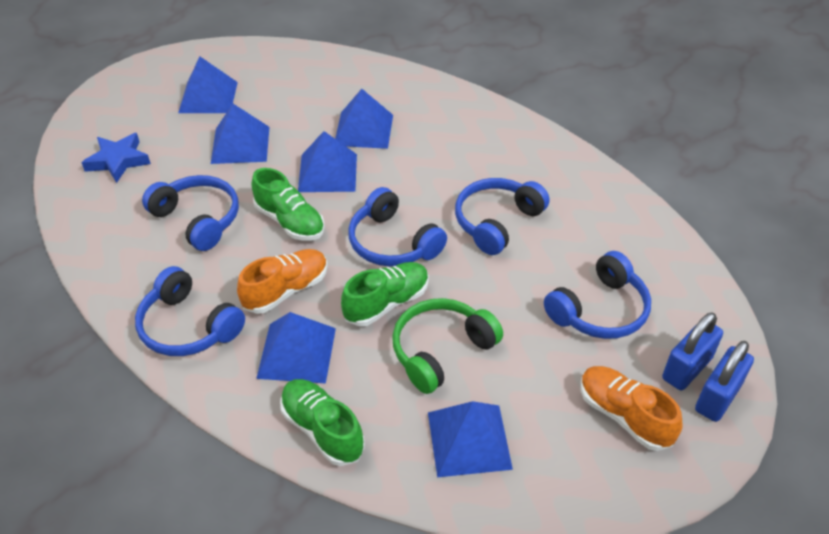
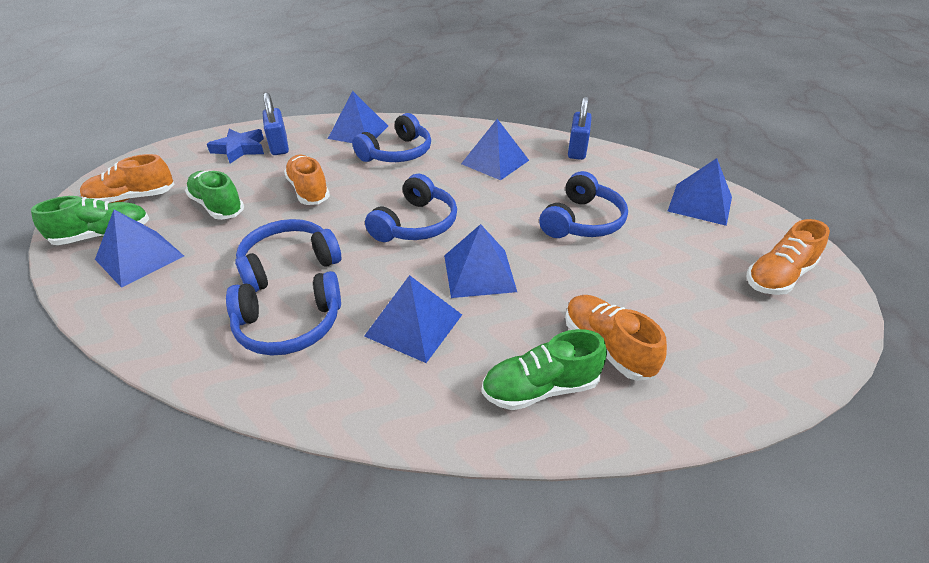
green headphones: [392,298,503,394] = 1 -> none = 0
orange shoe: [237,249,328,314] [581,366,683,451] = 2 -> [80,154,175,203] [284,155,330,205] [565,295,667,381] [747,219,830,295] = 4

